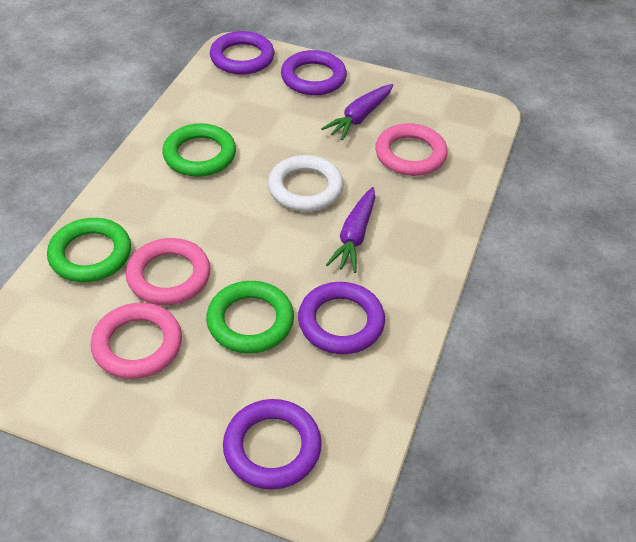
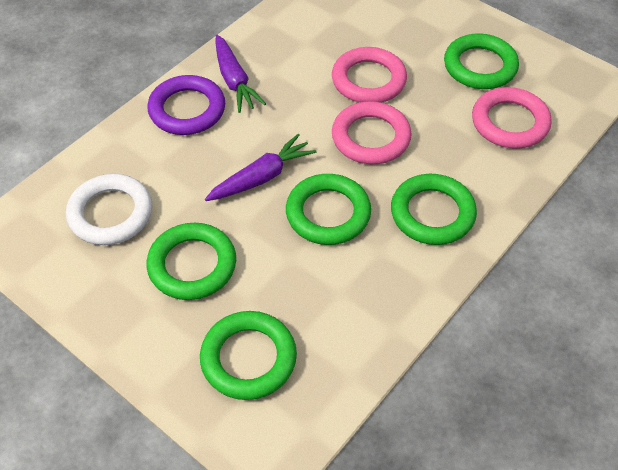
green ring: [47,218,131,282] [162,123,236,177] [206,281,294,354] = 3 -> [146,223,236,300] [200,311,297,400] [286,174,371,245] [391,174,477,245] [444,33,519,89] = 5
purple ring: [210,31,274,75] [223,399,322,490] [281,50,347,95] [298,282,385,354] = 4 -> [147,75,225,135] = 1

